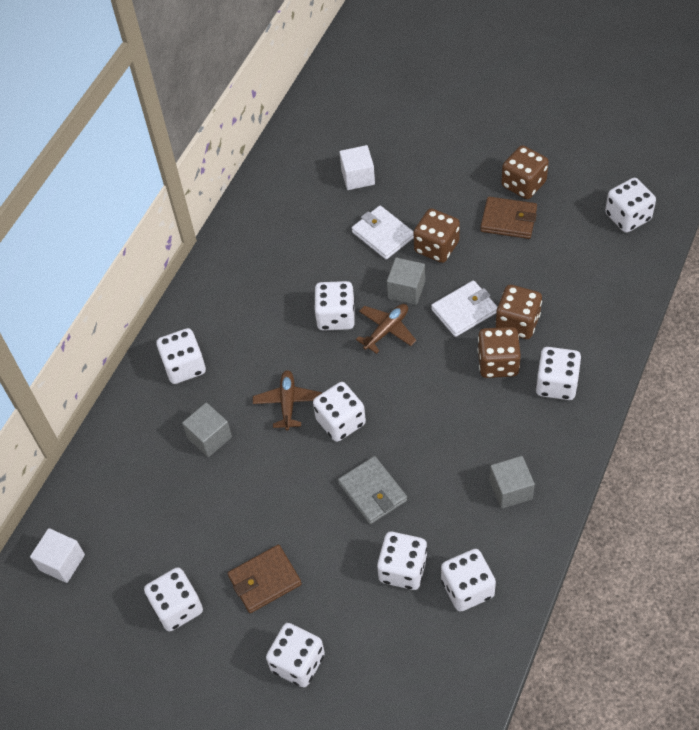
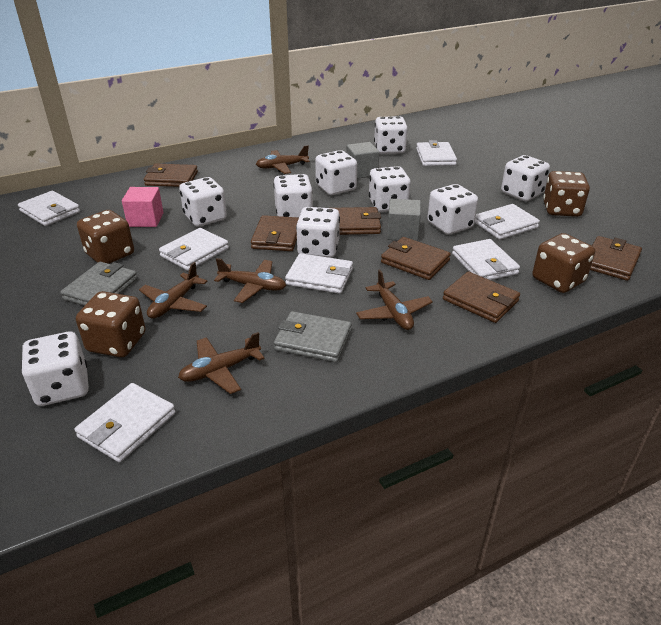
brown plane: [253,370,322,431] [356,304,416,354] = 2 -> [139,262,207,319] [178,332,265,394] [214,258,286,303] [256,145,310,174] [356,269,433,330] = 5
brown wallet: [228,545,302,613] [480,197,537,239] = 2 -> [144,164,198,187] [251,215,299,251] [334,207,381,235] [381,237,451,280] [443,272,520,323] [590,236,642,281] = 6
grey cube: [182,403,232,457] [387,258,425,305] [489,456,535,509] = 3 -> [346,142,379,179] [387,199,421,241] = 2
grey wallet: [338,456,407,524] = 1 -> [60,262,138,306] [274,311,352,362] = 2
pink cube: none = 0 -> [122,187,163,227] = 1
white cube: [30,528,85,583] [340,145,375,190] = 2 -> none = 0
white wallet: [352,206,414,259] [431,280,498,337] = 2 -> [18,191,80,226] [74,383,176,462] [159,228,229,271] [285,253,353,294] [416,140,457,166] [452,239,520,280] [475,204,540,240] = 7

